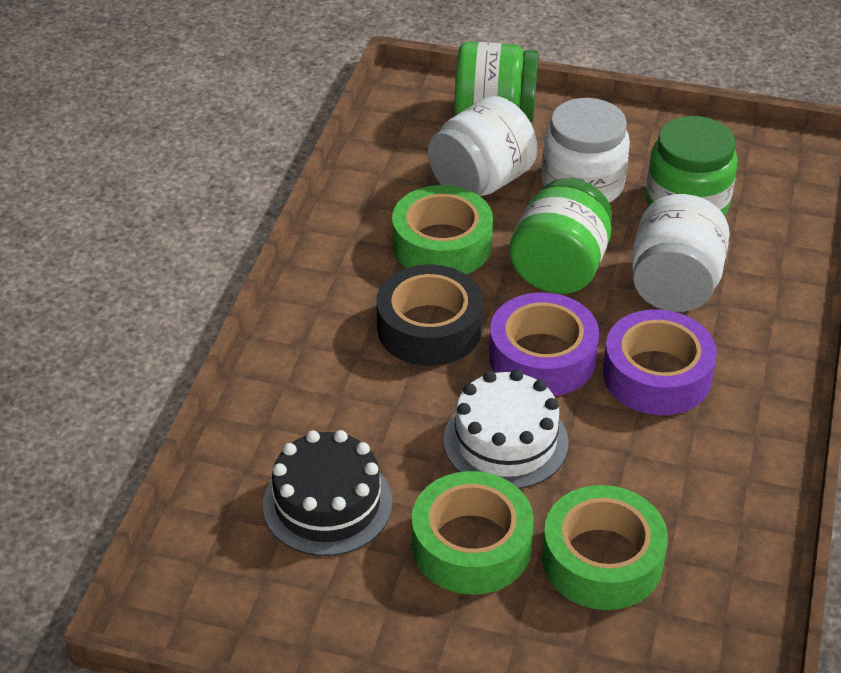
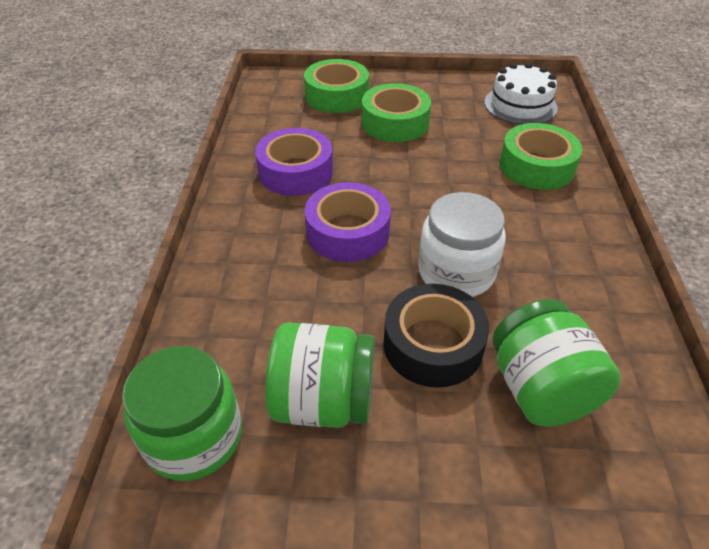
black cake: [263,430,392,556] = 1 -> none = 0
white jar: [428,96,538,196] [542,98,630,203] [631,194,730,312] = 3 -> [418,192,506,297] = 1

